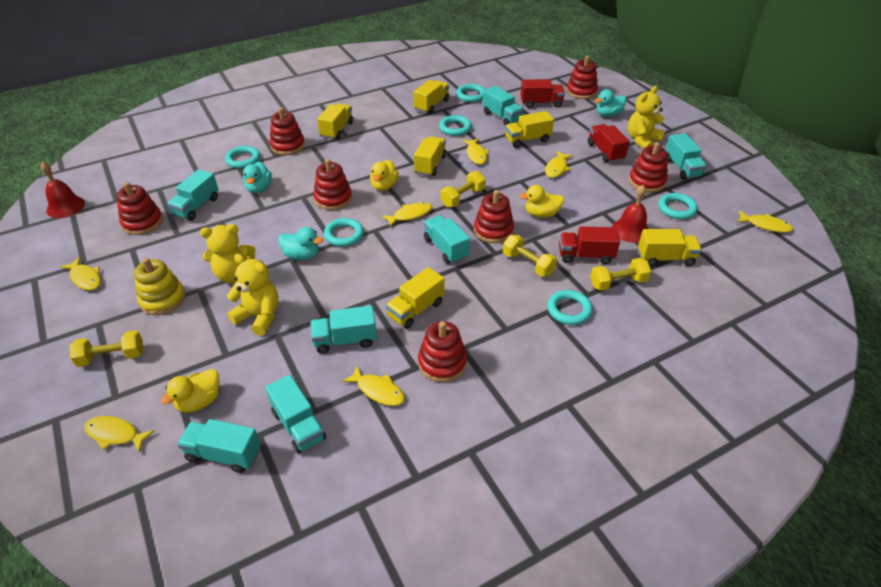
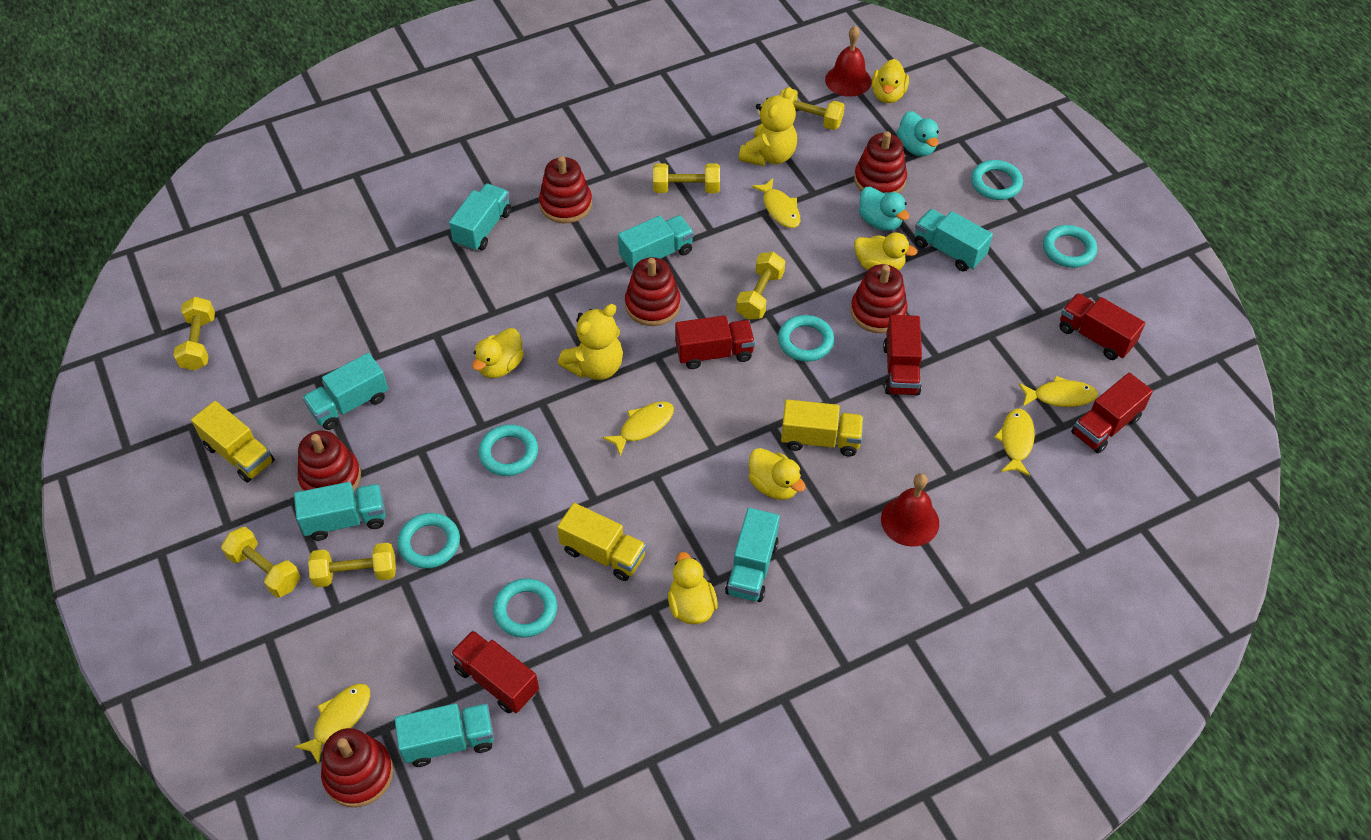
red stacking toy: [116,182,163,235] [270,108,305,155] [313,159,352,210] [418,321,467,382] [474,190,514,243] [567,55,598,99] [629,142,668,192] = 7 -> [298,430,361,491] [321,728,393,807] [539,156,592,223] [625,257,681,326] [851,264,908,333] [854,132,907,193] = 6
red truck: [520,79,565,108] [559,226,620,264] [588,124,630,162] = 3 -> [450,630,539,713] [675,315,755,369] [883,315,922,396] [1059,293,1145,360] [1071,373,1153,453] = 5
turquoise duck: [243,162,272,193] [278,227,323,260] [595,89,626,117] = 3 -> [859,187,909,231] [897,111,939,156] = 2
yellow duck: [160,369,219,413] [370,160,399,191] [520,185,564,217] = 3 -> [472,328,524,378] [668,552,718,624] [748,448,806,500] [854,232,917,270] [872,59,909,103] = 5
yellow dumbbell: [69,330,143,367] [440,171,486,207] [503,235,557,277] [590,258,651,291] = 4 -> [173,297,215,370] [221,527,301,598] [308,543,396,587] [653,163,720,193] [736,252,785,320] [780,88,845,130] = 6
yellow fish: [60,257,101,290] [84,416,155,452] [342,366,405,406] [382,202,432,227] [463,138,489,165] [545,151,573,178] [737,211,793,233] = 7 -> [294,683,370,764] [602,401,674,456] [751,178,800,228] [994,408,1035,476] [1019,376,1098,407] = 5
yellow stacking toy: [134,258,186,315] = 1 -> none = 0
yellow teddy bear: [200,224,256,283] [227,254,279,336] [628,86,665,149] = 3 -> [558,304,623,380] [739,87,797,166] = 2
yellow truck: [317,103,353,139] [386,267,445,329] [413,80,449,114] [414,136,447,176] [505,111,554,148] [638,229,702,266] = 6 -> [191,401,275,483] [557,503,646,581] [781,399,864,457] = 3

